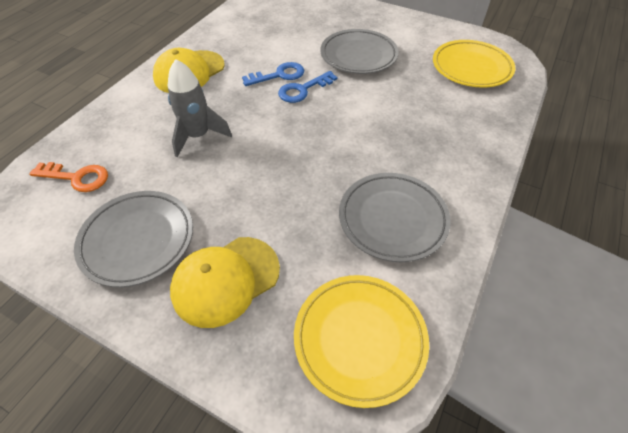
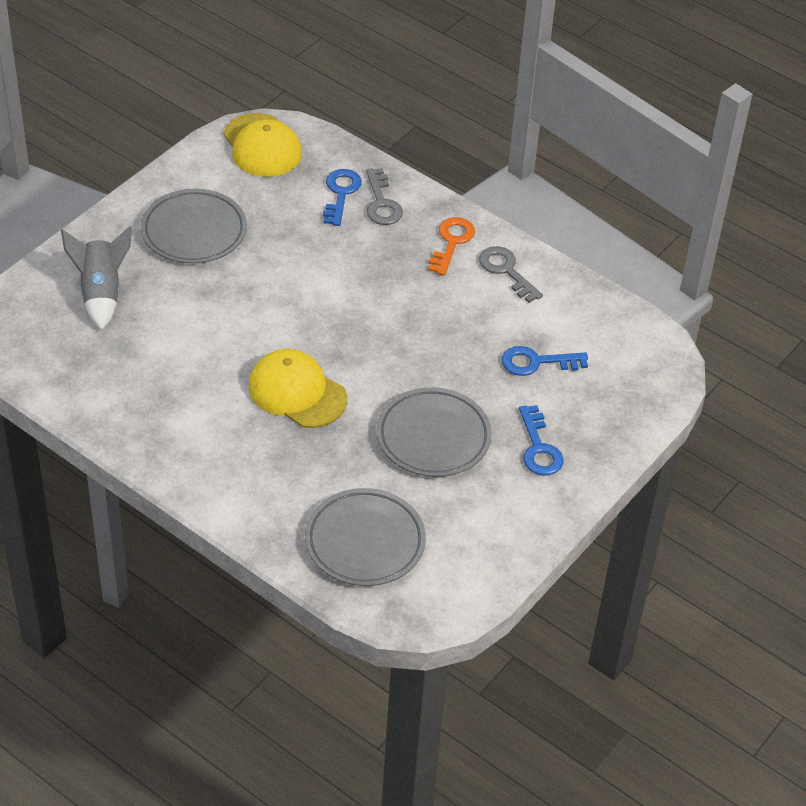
blue key: [242,62,304,86] [278,71,337,103] = 2 -> [323,169,362,226] [502,346,588,376] [519,405,564,476] = 3
grey key: none = 0 -> [366,168,403,225] [479,246,543,303] = 2
yellow plate: [294,275,429,408] [433,40,515,88] = 2 -> none = 0

